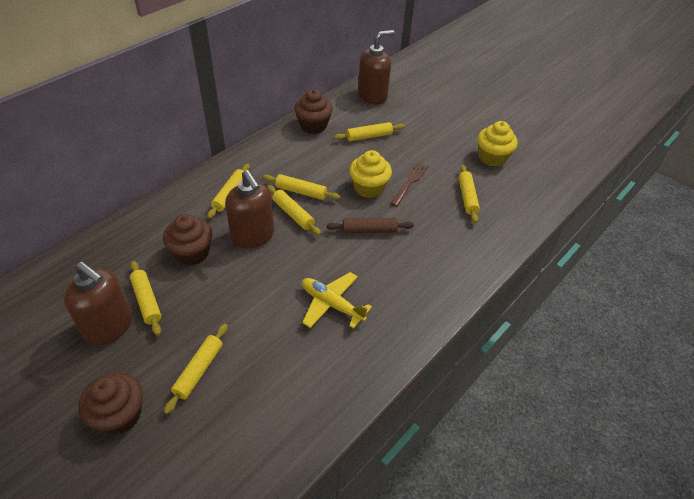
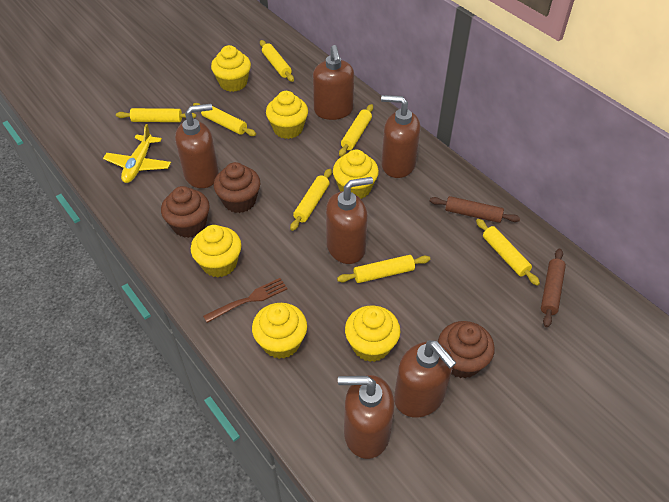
brown rolling pin: [327,218,414,233] = 1 -> [430,196,520,223] [541,249,566,327] = 2
brown soap dispenser: [64,262,133,346] [225,170,275,248] [358,30,394,105] = 3 -> [175,104,219,188] [313,45,354,120] [326,177,373,264] [338,375,395,459] [381,95,421,178] [394,340,456,418] = 6
yellow cupcake: [349,150,392,198] [477,121,518,167] = 2 -> [191,225,241,278] [211,45,251,92] [252,303,307,359] [266,91,308,139] [333,150,379,199] [345,306,400,362] = 6

